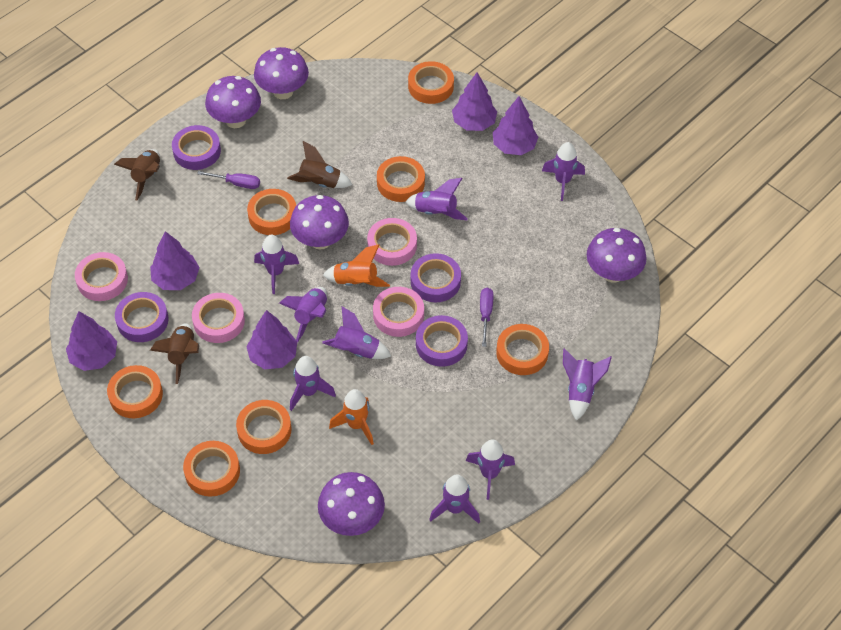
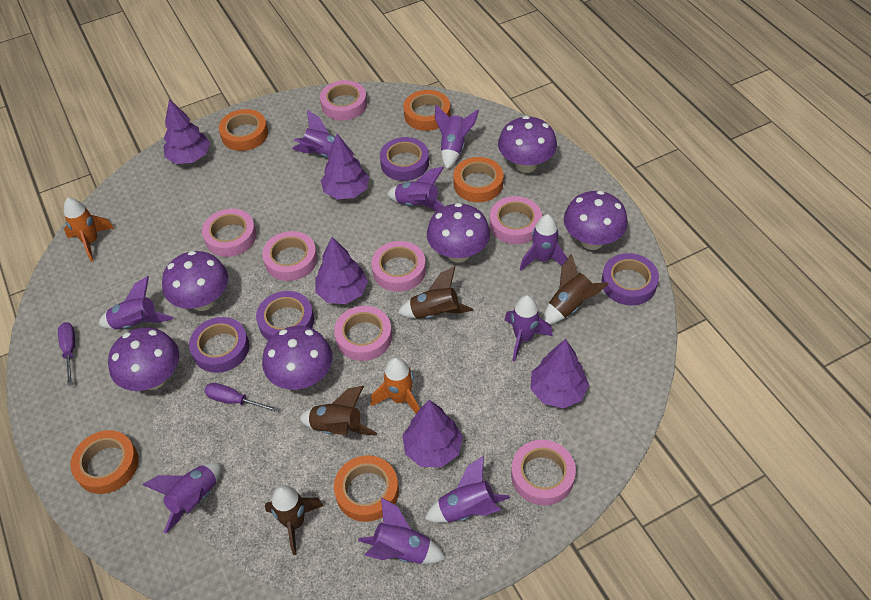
brown rocket: [114,149,160,200] [150,324,199,384] [287,141,352,188] = 3 -> [265,485,324,555] [299,386,377,436] [398,266,473,319] [543,254,608,324] = 4
orange tape: [107,365,163,418] [183,441,240,497] [236,400,291,454] [247,189,296,235] [377,156,425,202] [408,61,454,104] [496,324,549,375] = 7 -> [70,430,139,494] [219,109,268,151] [334,455,399,522] [403,90,450,131] [453,157,504,202] = 5
pink tape: [75,252,128,301] [192,293,245,343] [367,218,417,266] [373,287,424,337] = 4 -> [202,209,257,257] [262,231,317,281] [320,80,367,120] [334,306,392,361] [372,241,426,292] [490,196,542,244] [511,440,576,505] = 7
purple mushroom: [205,76,261,128] [254,47,309,99] [290,195,349,250] [318,472,385,536] [587,228,647,283] = 5 -> [108,327,179,391] [162,251,228,311] [262,326,332,390] [427,203,490,263] [498,116,557,173] [564,190,628,250] = 6

